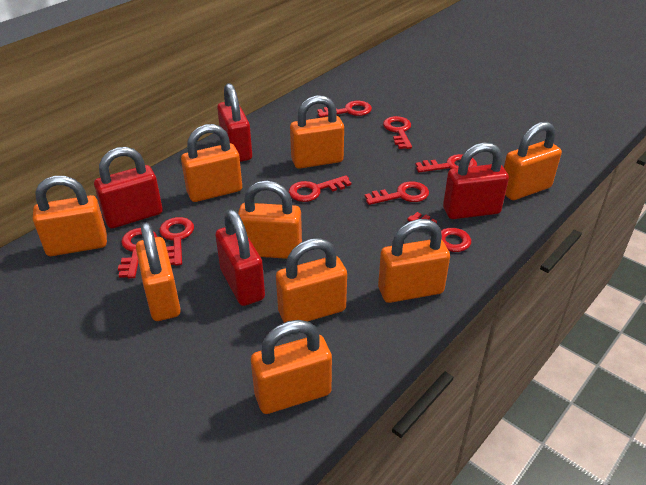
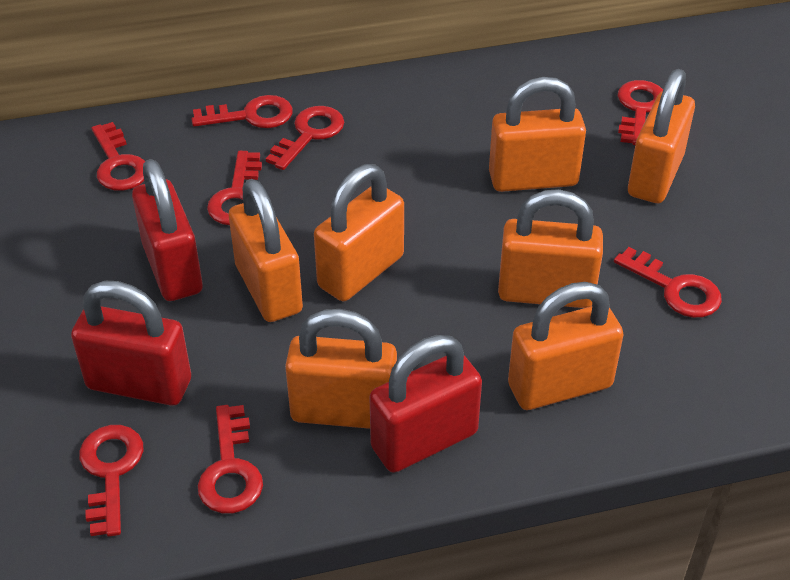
orange padlock: [33,176,107,256] [136,222,181,321] [181,124,242,202] [238,181,302,259] [251,320,332,414] [276,238,347,323] [290,95,344,169] [378,219,450,303] [504,122,562,200] = 9 -> [228,179,303,322] [285,309,397,429] [314,164,404,301] [489,77,586,192] [498,189,603,308] [508,282,624,410] [628,69,695,203] = 7
red padlock: [94,147,163,228] [215,209,265,306] [217,83,252,162] [443,142,509,219] = 4 -> [71,281,191,406] [132,159,203,301] [369,335,482,473] = 3

